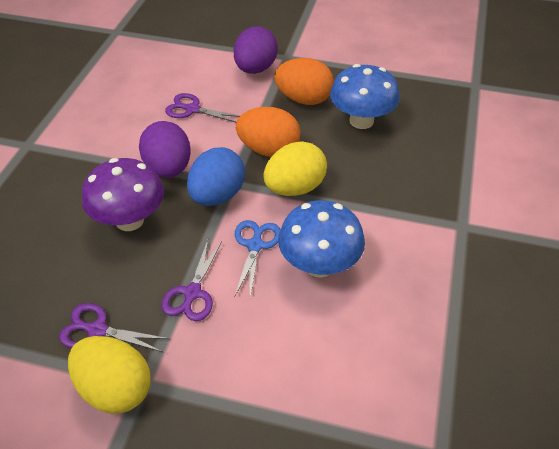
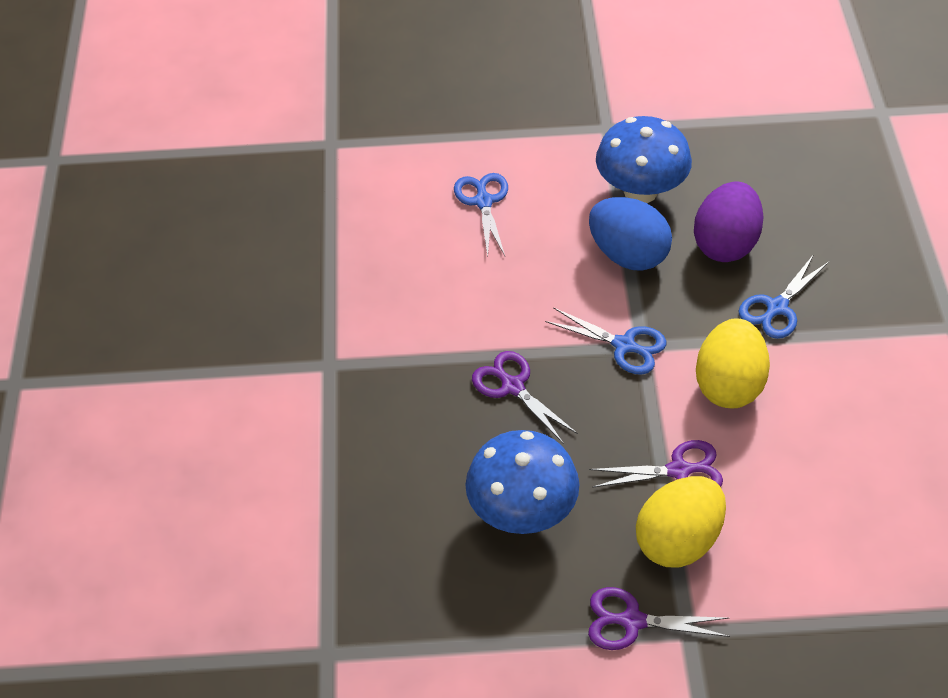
blue scissors: [235,220,280,298] = 1 -> [454,173,508,257] [545,307,666,375] [738,254,829,339] = 3
orange egg: [236,107,301,157] [274,58,334,105] = 2 -> none = 0
purple egg: [139,121,190,178] [234,26,278,74] = 2 -> [694,181,763,262] = 1
purple mushroom: [82,158,164,231] = 1 -> none = 0

